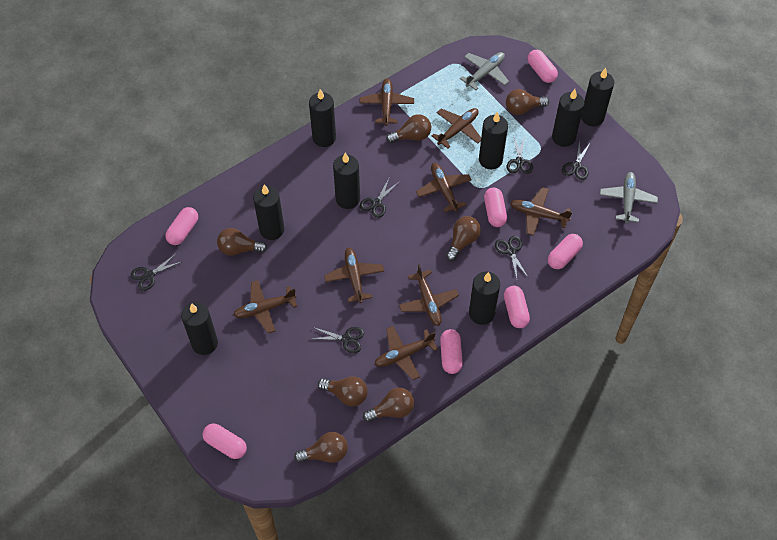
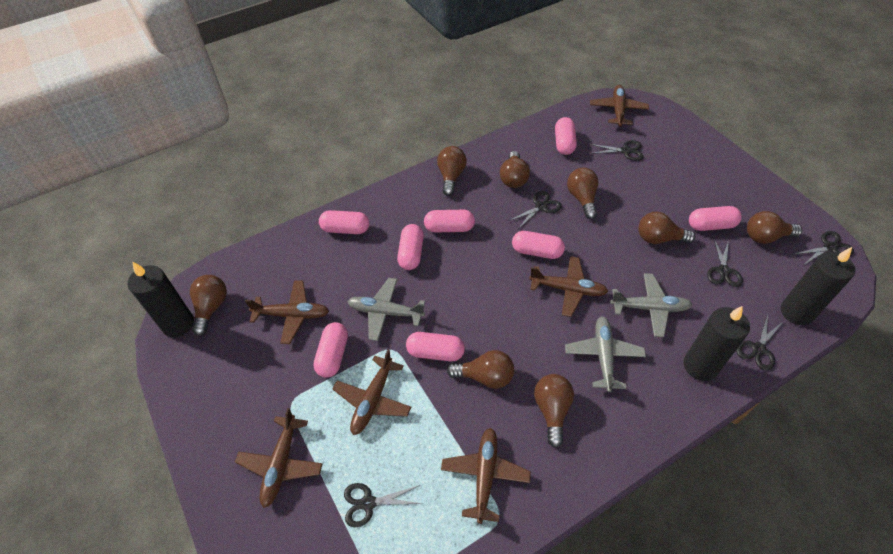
black candle: [181,302,218,355] [253,185,284,240] [309,89,336,147] [333,153,360,209] [469,272,500,325] [479,112,508,169] [552,89,584,147] [581,68,614,126] = 8 -> [127,261,194,337] [684,306,750,381] [781,247,856,325] = 3
brown light bulb: [217,228,267,256] [294,432,348,463] [318,377,368,407] [363,388,414,422] [386,114,431,143] [446,216,481,261] [506,89,549,115] = 7 -> [190,275,227,336] [437,146,467,196] [447,350,514,389] [500,151,530,188] [534,374,574,448] [567,168,598,219] [638,212,695,244] [747,211,802,244] = 8
brown plane: [233,280,297,333] [324,247,384,303] [359,78,414,126] [374,326,438,380] [399,264,459,326] [416,163,472,212] [432,108,481,148] [510,187,572,236] = 8 -> [235,408,322,508] [245,280,329,344] [333,350,411,435] [441,428,531,524] [529,256,608,317] [590,85,649,127] = 6
grey plane: [460,52,509,90] [600,172,658,224] = 2 -> [347,278,425,341] [565,316,646,392] [610,273,692,337] = 3
pink capsule: [165,207,198,245] [203,424,247,459] [440,329,463,374] [484,188,507,227] [504,286,530,328] [527,50,558,83] [548,234,583,269] = 7 -> [313,322,348,378] [319,210,369,234] [397,224,424,270] [406,332,465,361] [424,210,475,233] [512,231,565,259] [555,117,577,155] [689,206,742,231] = 8

